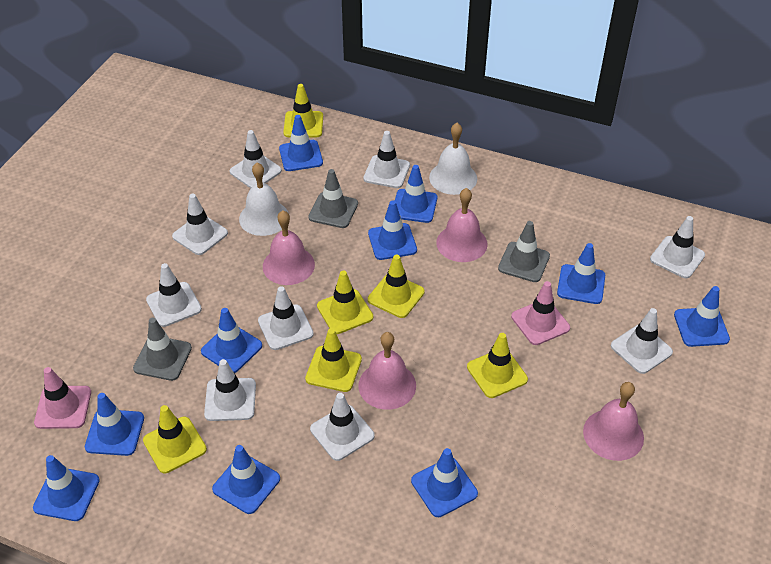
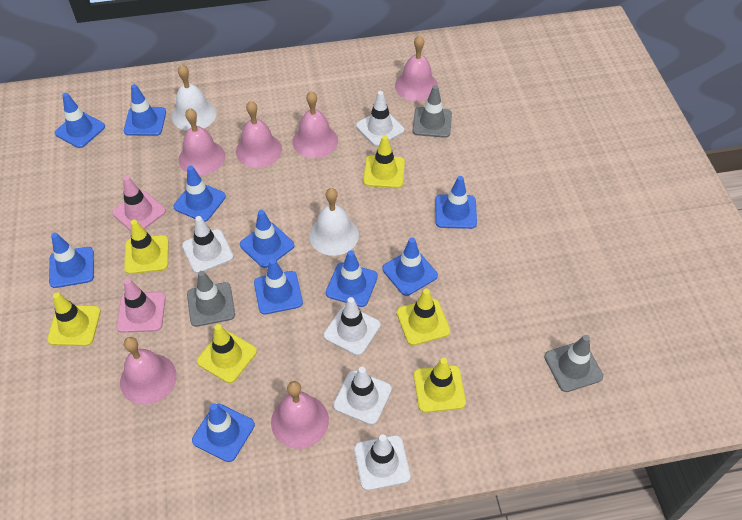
pink bell: [263,210,315,285] [359,332,416,410] [436,188,488,262] [583,382,644,461] = 4 -> [120,337,177,405] [179,108,225,175] [236,101,282,168] [271,381,329,449] [292,91,338,158] [395,35,438,101] = 6
white traffic cone: [146,263,202,327] [172,193,228,255] [204,359,256,421] [230,130,282,188] [258,286,314,350] [310,393,375,461] [363,131,410,188] [611,308,673,374] [650,216,705,278] = 9 -> [182,216,234,273] [323,297,381,356] [333,367,392,425] [354,435,411,491] [356,91,404,146] = 5

